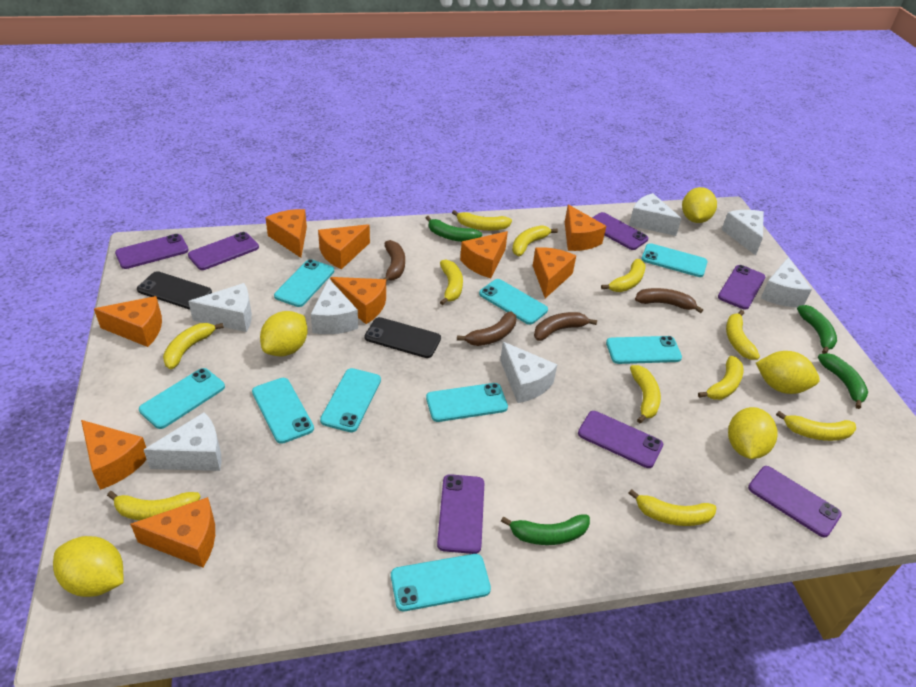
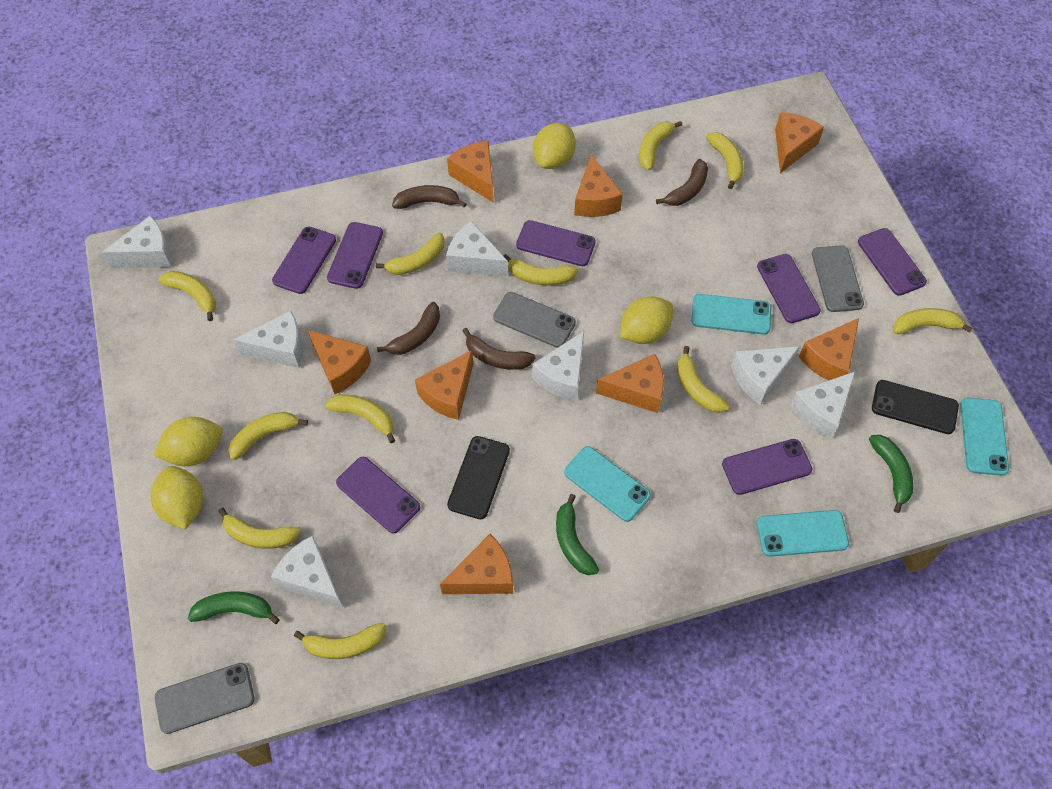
green banana: [426,216,482,242] [501,514,590,545] [797,305,837,354] [818,353,868,409] = 4 -> [188,591,280,624] [556,494,599,575] [869,435,914,513] = 3
grey phone: none = 0 -> [155,663,254,734] [493,292,576,348] [812,245,864,312] = 3
orange cheese: [81,420,147,490] [94,296,162,347] [130,497,215,567] [265,209,307,258] [318,224,370,270] [330,277,386,324] [460,231,508,278] [533,247,576,298] [565,205,606,251] = 9 -> [308,330,371,394] [415,350,473,420] [440,534,513,594] [447,141,494,203] [574,154,623,217] [596,354,664,413] [775,112,824,173] [799,318,859,380] = 8
turquoise phone: [139,368,225,429] [252,378,314,444] [274,259,334,307] [320,368,381,432] [391,554,491,611] [426,383,508,422] [479,279,548,325] [606,336,682,364] [642,243,707,277] = 9 -> [564,446,651,522] [691,294,771,335] [757,510,849,557] [960,398,1009,476] = 4
yellow lemon: [53,536,124,597] [260,311,308,356] [682,187,717,223] [728,407,778,459] [756,351,820,394] = 5 -> [151,466,203,529] [154,417,222,466] [533,123,576,169] [620,296,673,344] = 4

